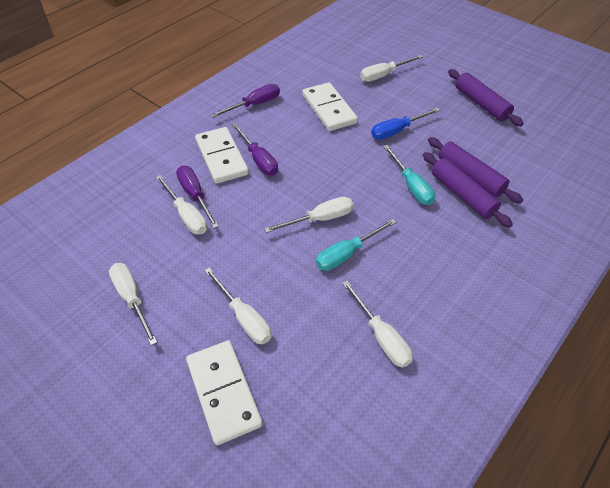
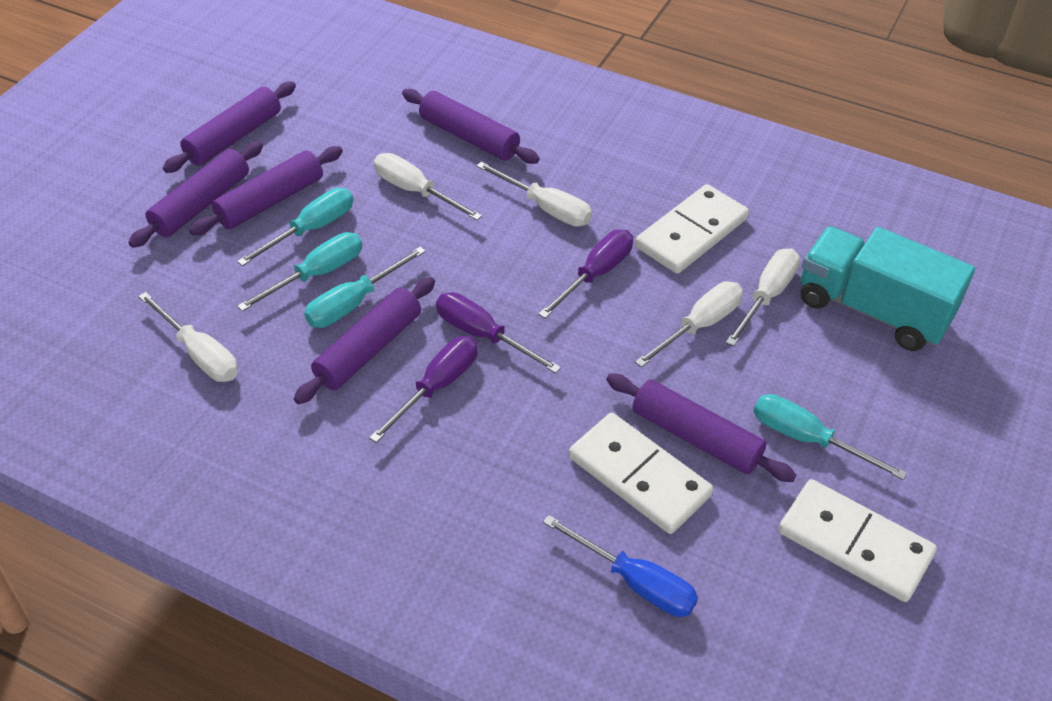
purple rolling pin: [423,152,513,228] [428,137,523,204] [448,69,524,126] = 3 -> [128,141,263,248] [163,81,296,173] [189,146,343,235] [294,277,435,404] [402,89,540,164] [606,374,796,482] = 6
turquoise screwdriver: [316,219,397,271] [383,145,435,205] = 2 -> [237,188,353,266] [237,232,362,311] [304,247,426,328] [754,394,907,480] = 4
turquoise truck: none = 0 -> [801,226,975,351] = 1
white screwdriver: [109,263,157,346] [156,175,207,234] [204,267,271,344] [264,197,354,233] [342,281,413,368] [360,55,423,82] = 6 -> [138,292,238,382] [374,153,482,220] [476,162,592,227] [635,281,743,367] [726,249,800,346] = 5

